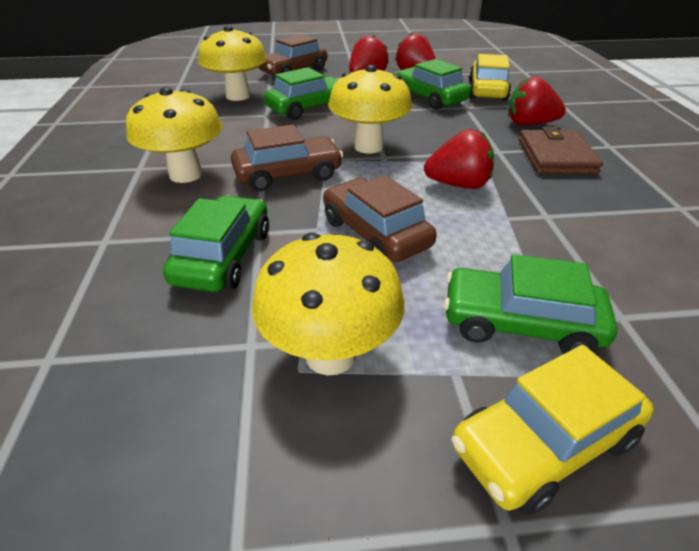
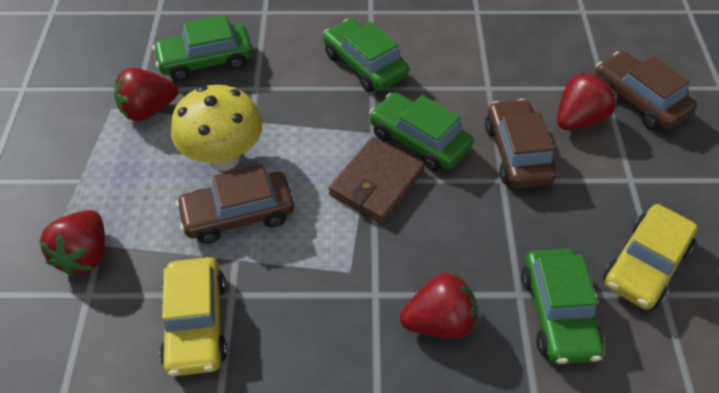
yellow mushroom: [126,87,222,183] [198,26,267,101] [252,233,404,376] [328,65,412,153] = 4 -> [171,85,262,171] = 1

